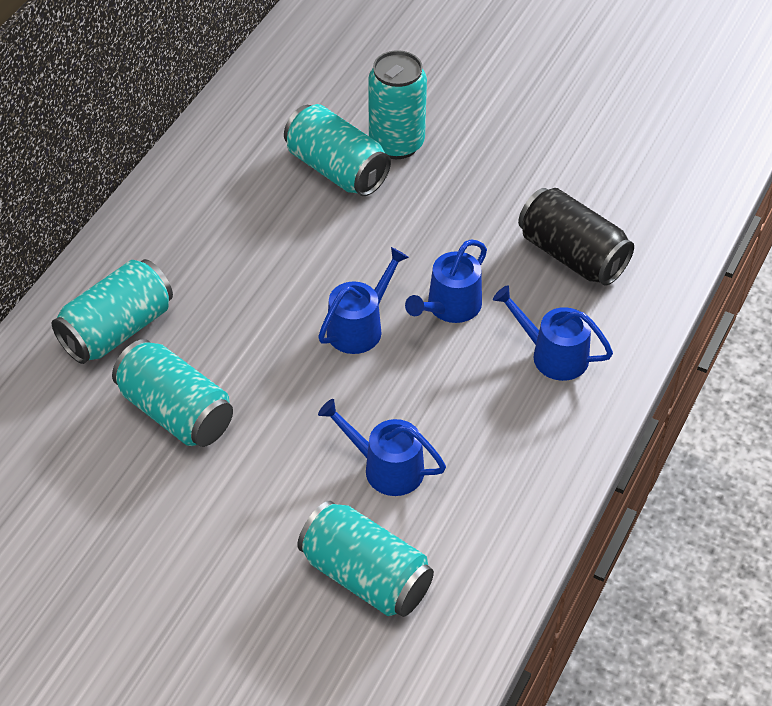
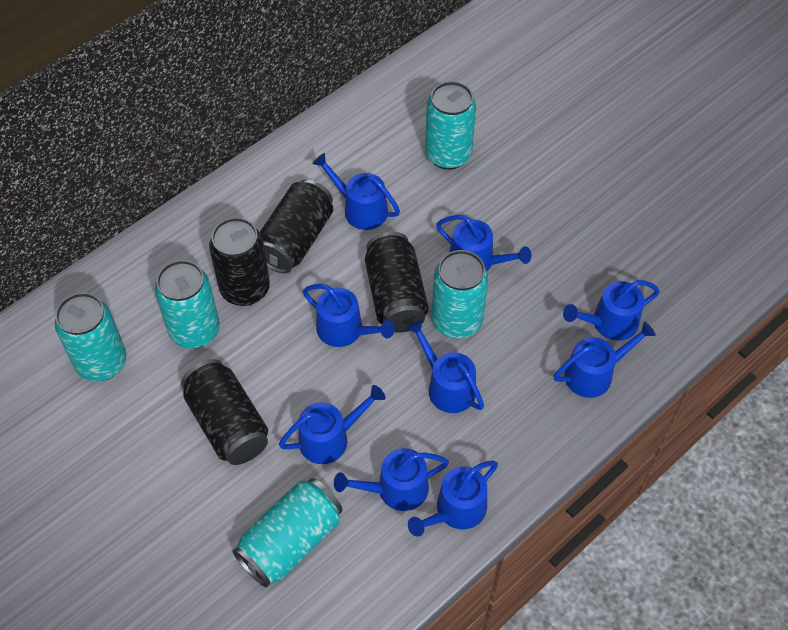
black can: [518,188,634,286] = 1 -> [181,359,268,465] [209,217,270,306] [260,179,333,273] [365,232,429,333] = 4
blue watering can: [318,247,409,354] [318,399,446,496] [405,239,487,323] [493,285,613,381] = 4 -> [279,385,385,464] [303,284,395,347] [313,153,400,230] [334,448,449,511] [406,320,484,413] [408,461,498,537] [436,215,531,271] [554,321,656,398] [563,280,660,341] = 9

